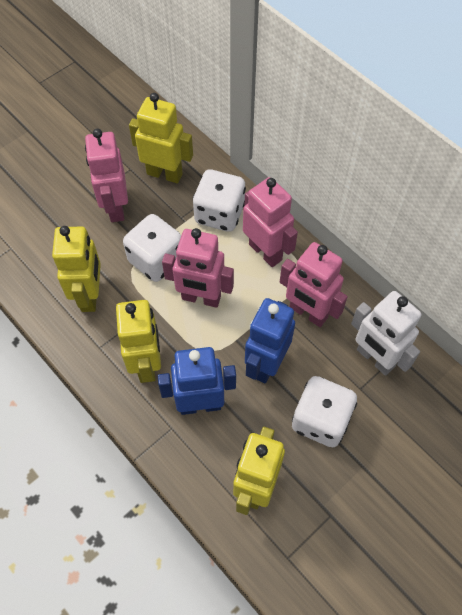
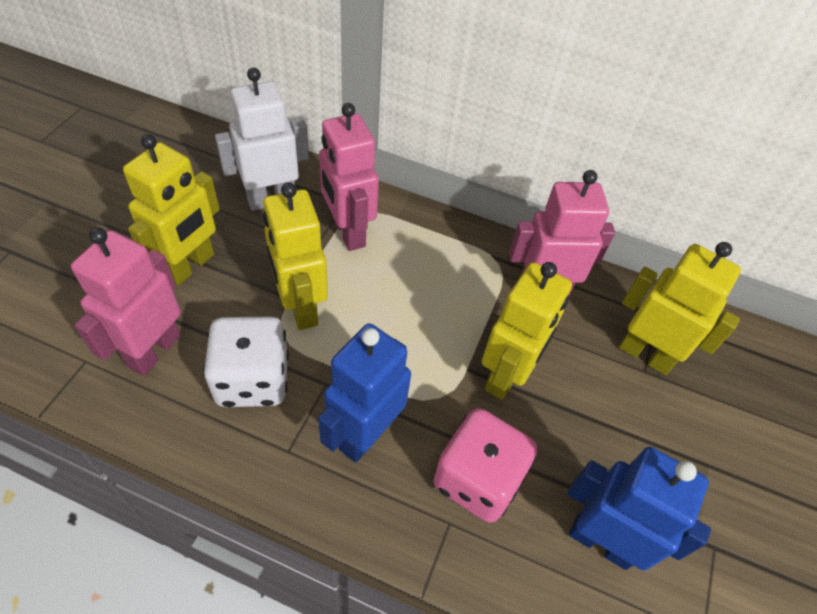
pink dice: none = 0 -> [433,408,537,523] = 1
pink robot: [85,129,128,222] [162,228,234,308] [243,177,298,267] [280,242,348,327] = 4 -> [71,227,181,376] [319,103,379,251] [509,170,615,296] = 3
white dice: [123,214,181,282] [193,169,246,232] [292,376,357,447] = 3 -> [203,317,289,407] = 1

